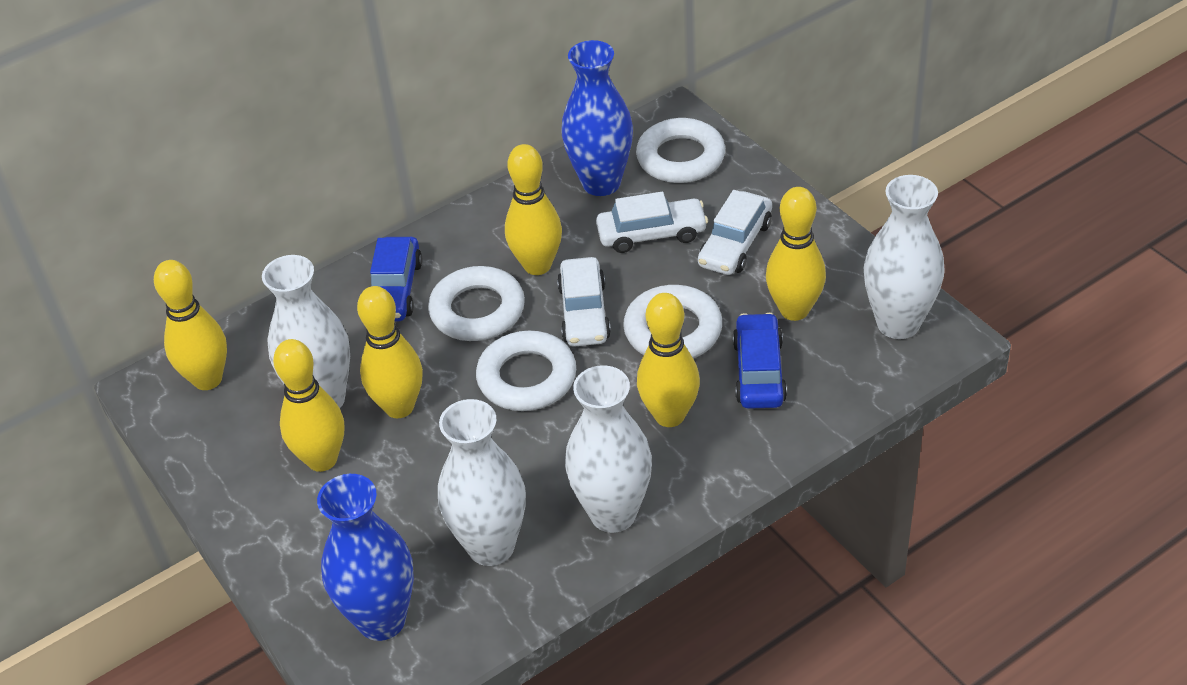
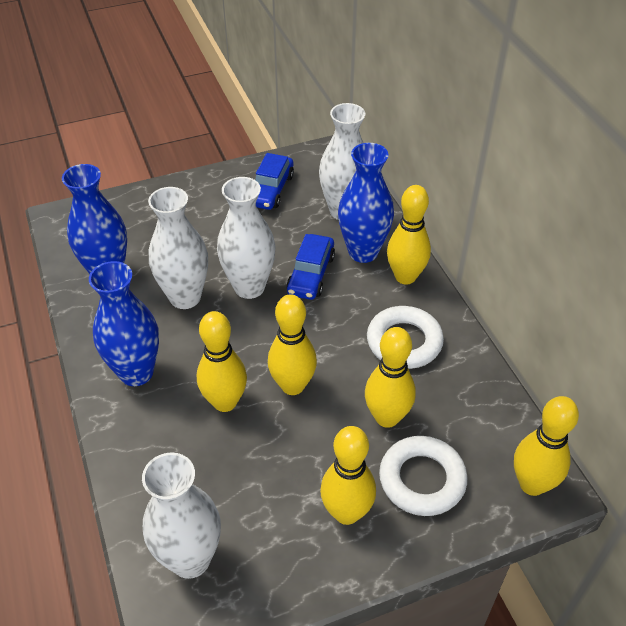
blue vase: [317,474,414,641] [561,40,633,196] = 2 -> [62,164,127,274] [89,261,159,386] [338,143,394,263] = 3
white car: [557,257,611,347] [596,192,708,253] [698,190,772,275] = 3 -> none = 0
white ring: [428,266,525,341] [476,331,576,411] [623,285,722,358] [636,118,725,183] = 4 -> [367,306,444,369] [379,436,467,516] = 2

